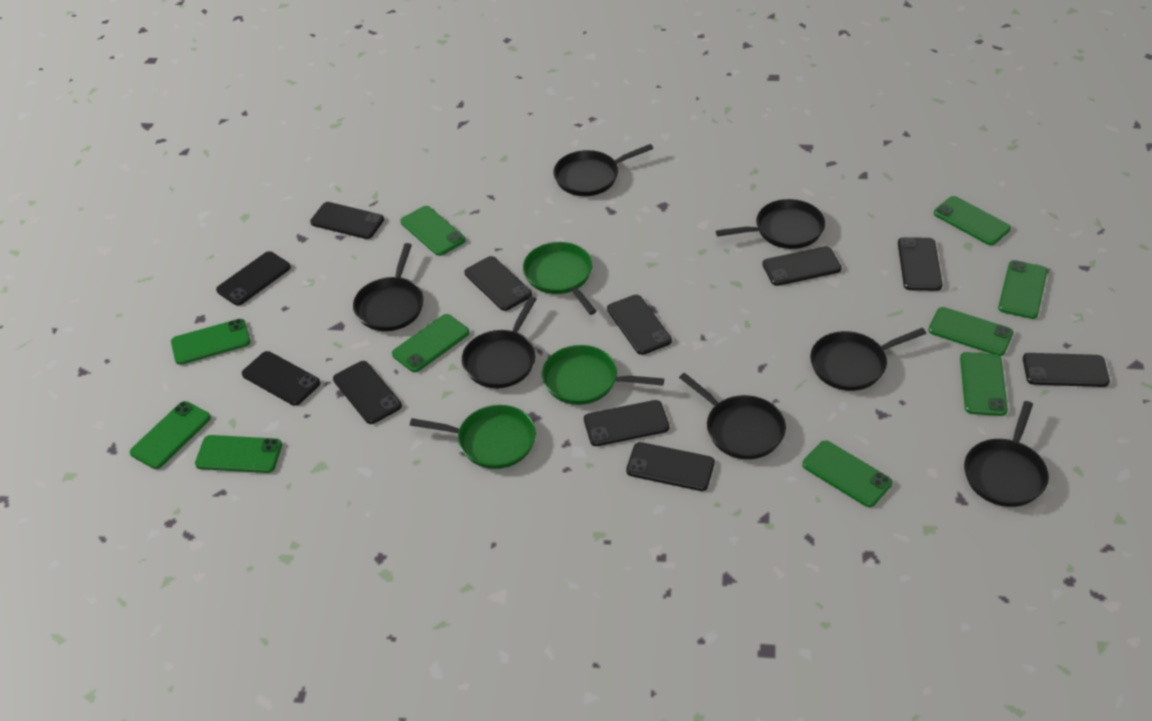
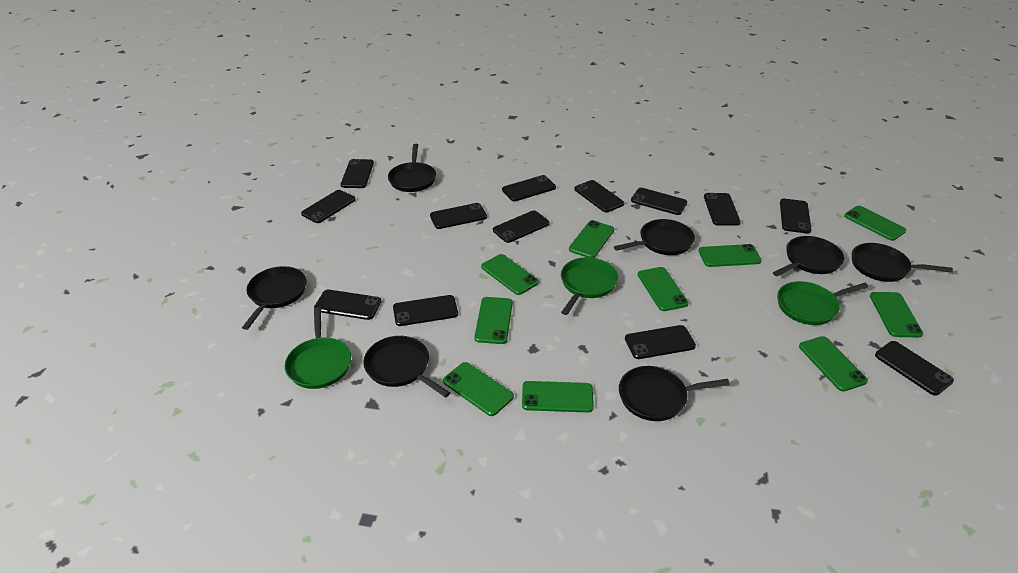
black phone: [216,251,291,305] [242,351,320,406] [310,202,384,239] [333,361,402,424] [465,256,532,311] [584,400,669,446] [607,295,672,355] [626,442,715,491] [762,246,842,286] [898,237,943,291] [1023,353,1110,387] = 11 -> [301,190,356,223] [314,289,381,320] [341,159,374,188] [393,295,458,326] [430,203,487,229] [493,210,550,243] [502,175,556,201] [574,180,624,213] [625,325,696,359] [631,188,687,215] [704,193,741,226] [780,199,812,234] [875,341,954,396] = 13

